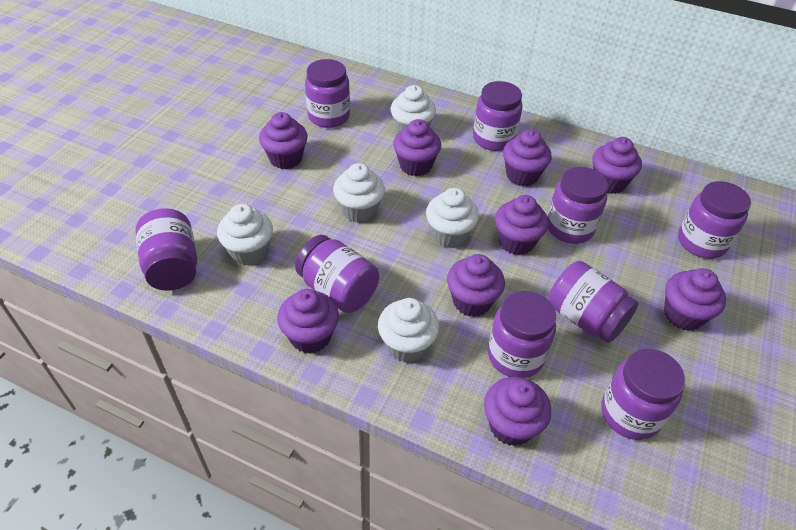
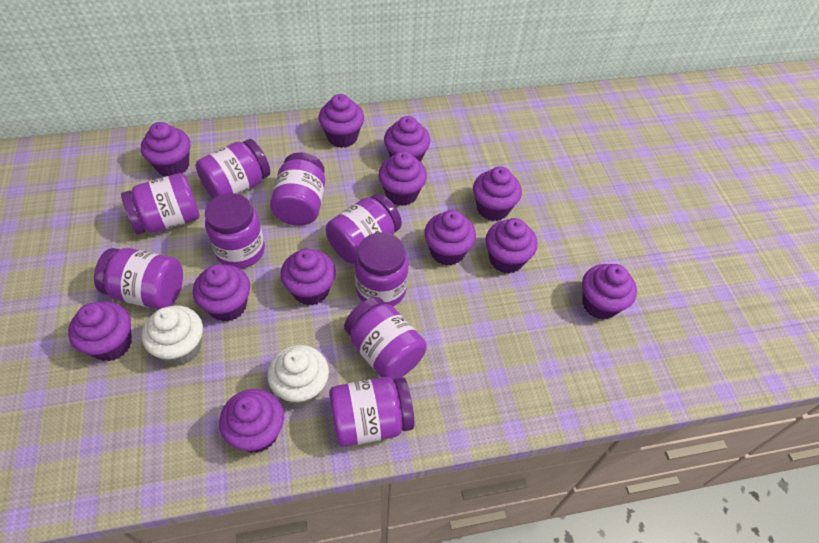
purple cupcake: [259,112,308,169] [277,289,339,354] [393,119,441,176] [447,254,505,317] [484,377,551,446] [495,195,548,255] [503,129,552,186] [592,137,642,194] [664,268,726,331] = 9 -> [68,301,132,361] [141,122,190,176] [193,264,250,322] [219,389,284,453] [280,249,336,305] [318,94,364,148] [378,151,427,206] [384,116,430,162] [424,210,476,266] [473,167,522,221] [485,218,538,274] [582,264,637,320] = 12
white cupcake: [217,204,273,265] [333,163,385,223] [378,298,439,363] [391,85,436,133] [426,188,479,248] = 5 -> [142,305,203,365] [267,345,329,406] = 2

